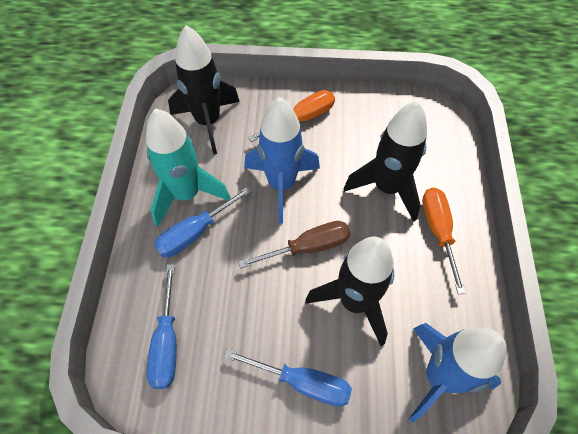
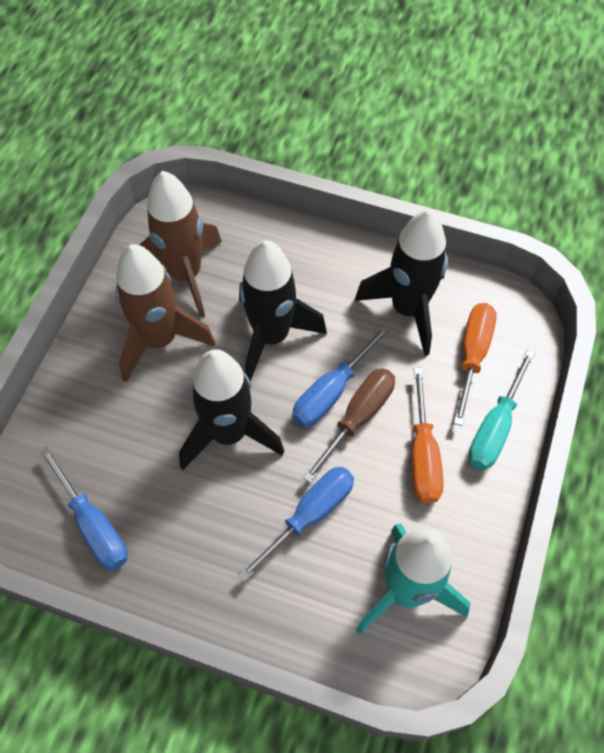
blue rocket: [244,97,320,223] [408,323,507,423] = 2 -> none = 0
brown rocket: none = 0 -> [116,244,215,382] [140,171,222,318] = 2
turquoise screwdriver: none = 0 -> [468,350,535,470] = 1

